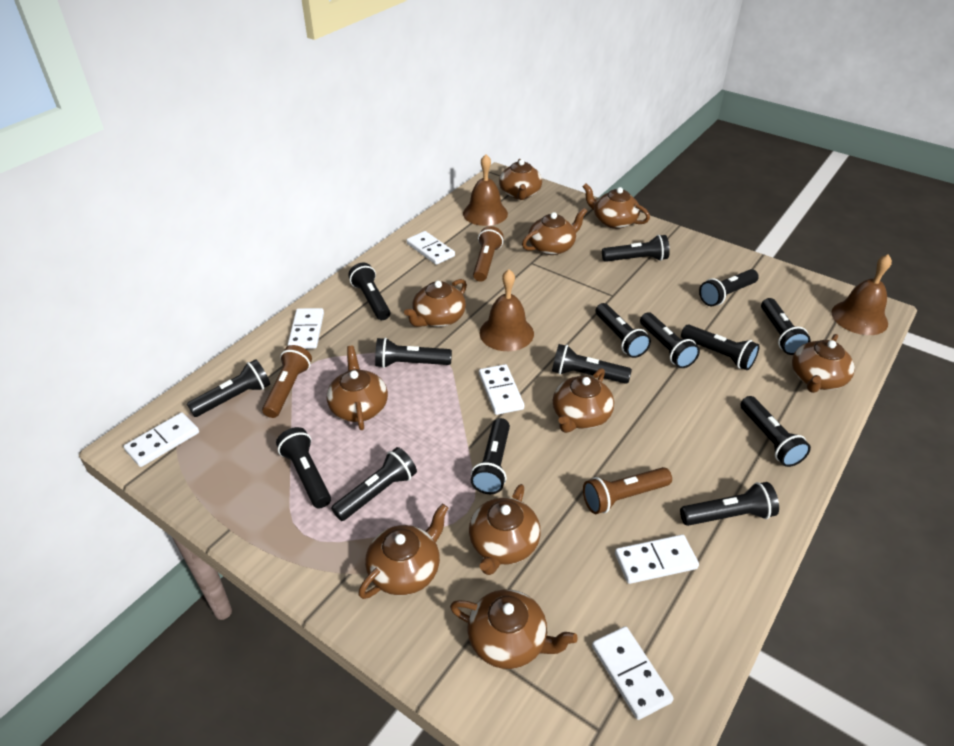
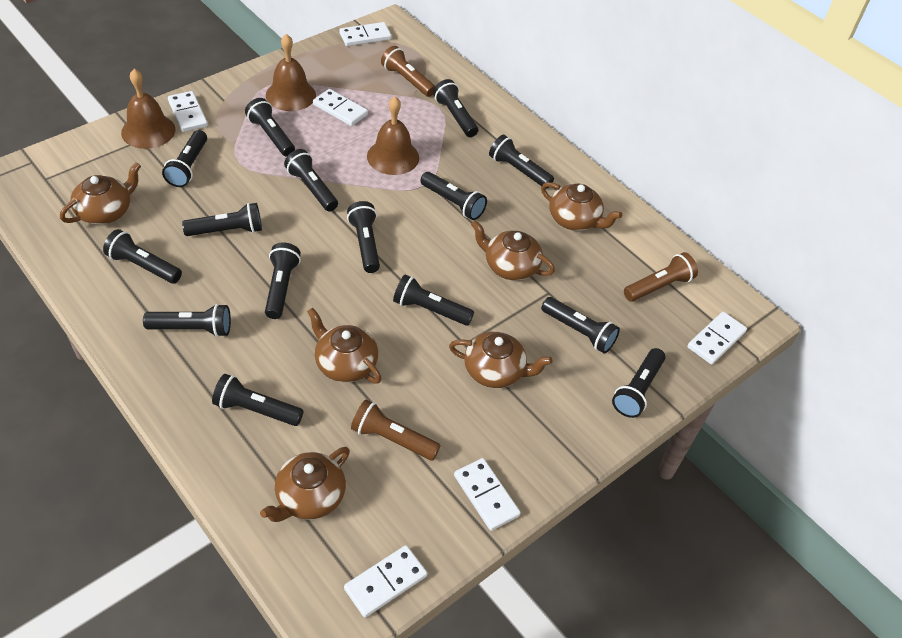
brown teapot: [327,345,388,430] [358,504,448,599] [404,279,467,327] [450,589,578,669] [469,484,541,575] [499,159,542,200] [522,208,587,255] [553,368,614,433] [583,184,650,229] [792,334,855,393] = 10 -> [60,162,141,225] [260,447,350,522] [307,307,382,384] [449,331,552,388] [471,220,555,280] [541,182,622,231] = 6

